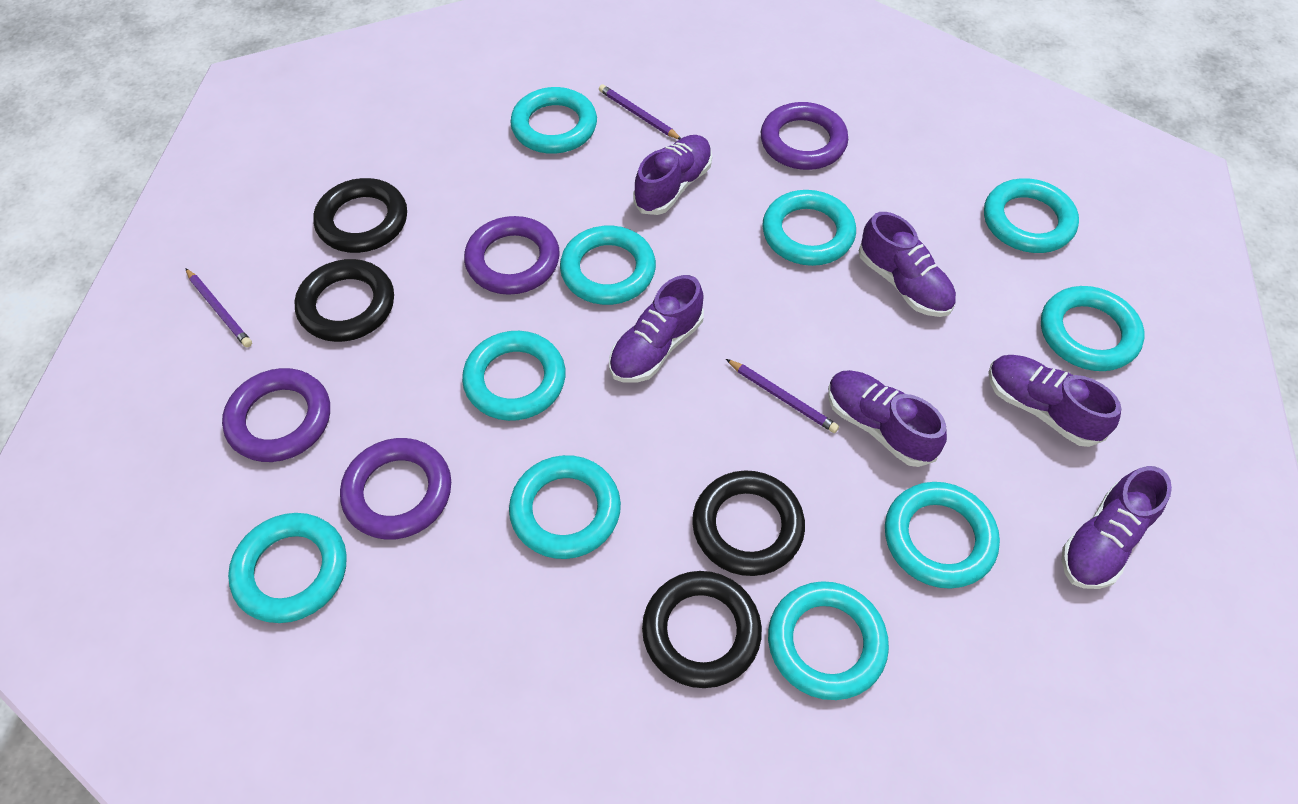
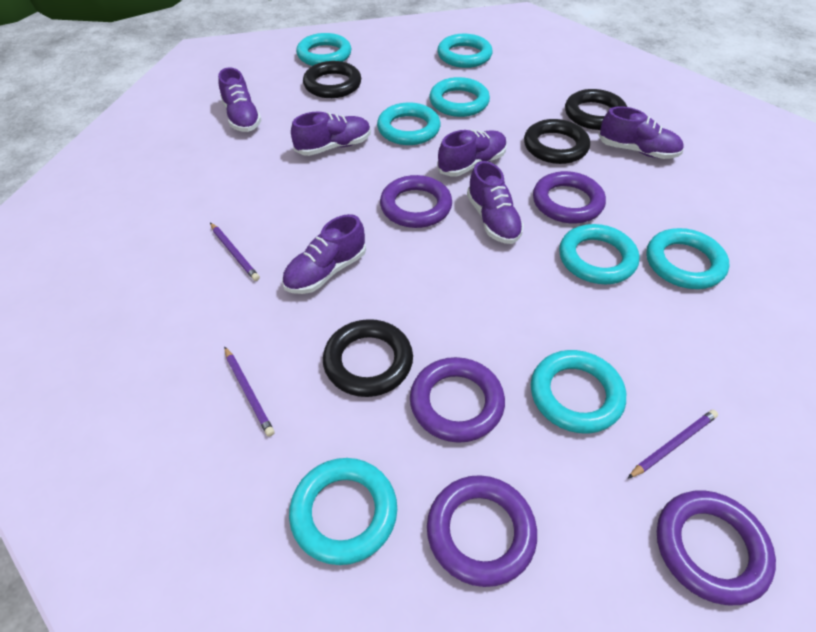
purple ring: [222,368,330,462] [340,438,451,540] [464,216,560,295] [761,102,848,170] = 4 -> [380,175,452,228] [410,357,505,443] [427,475,537,587] [533,171,606,223] [657,490,776,605] = 5
turquoise ring: [228,513,347,623] [462,331,565,421] [509,455,621,559] [510,87,597,154] [560,226,656,305] [762,190,856,266] [768,581,889,700] [885,482,1000,589] [984,179,1079,253] [1041,286,1144,371] = 10 -> [289,458,397,565] [296,33,351,66] [377,103,441,145] [429,77,490,117] [437,34,492,68] [531,350,626,434] [559,224,639,284] [646,228,729,289] = 8

